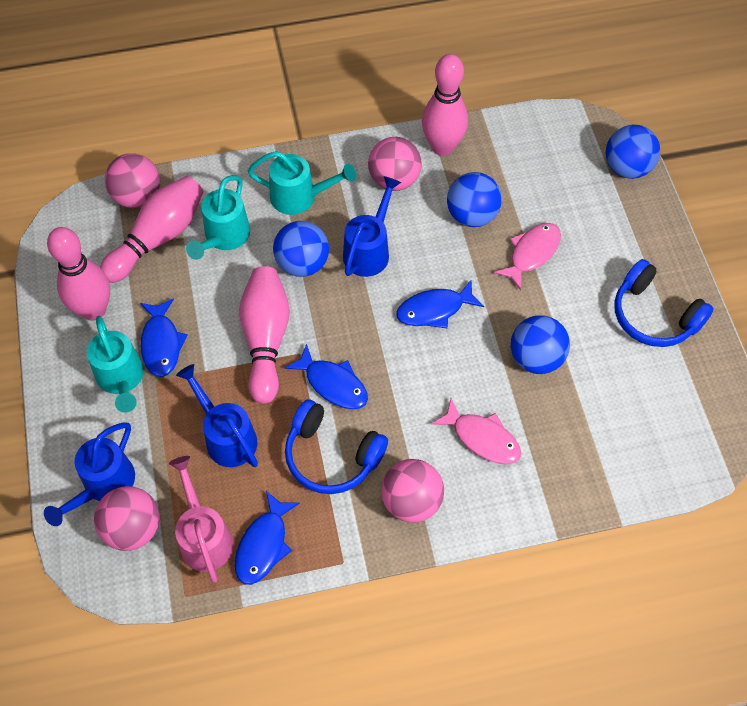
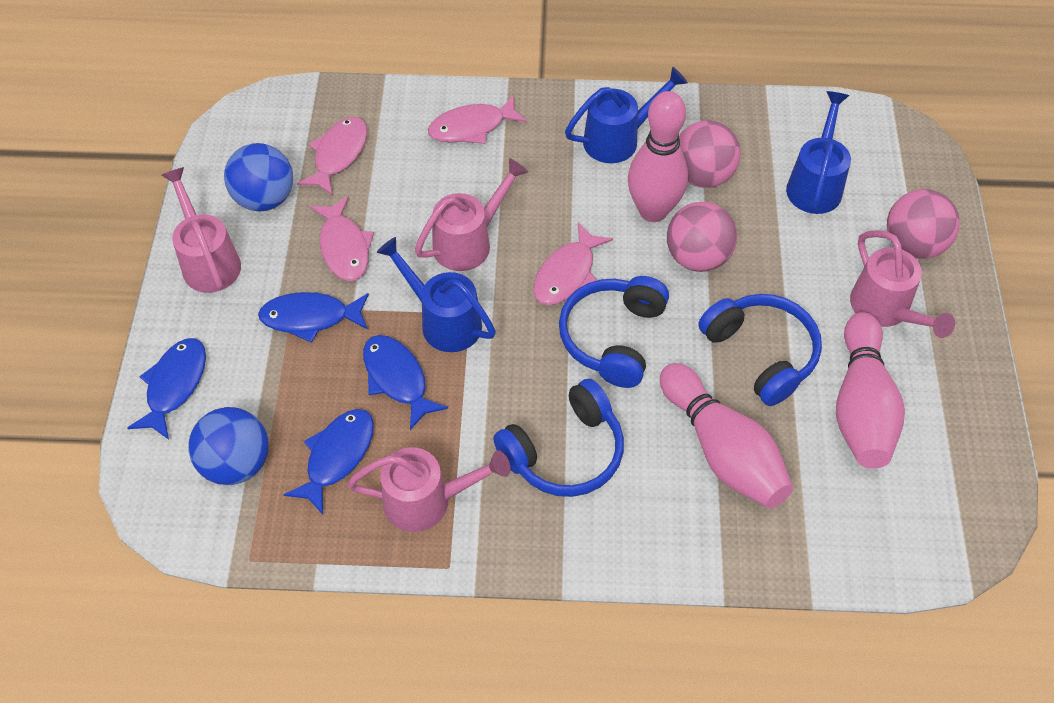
blue ball: [273,221,329,277] [447,172,502,227] [510,315,570,374] [606,125,660,179] = 4 -> [188,407,269,485] [224,143,293,211] = 2
blue headphones: [285,399,388,494] [614,259,714,347] = 2 -> [493,379,624,497] [559,276,669,388] [698,294,822,406] = 3
pink ball: [94,486,160,551] [105,153,160,208] [368,137,422,191] [381,459,444,523] = 4 -> [667,202,737,272] [679,120,741,188] [887,189,960,259] = 3
pink bowling pin: [47,227,110,321] [100,176,204,283] [239,266,290,404] [422,54,468,156] = 4 -> [628,91,688,222] [660,363,793,508] [836,312,905,469] = 3
pink fish: [431,398,521,464] [494,223,561,290] = 2 -> [297,117,367,196] [310,196,374,281] [428,95,527,144] [533,222,613,305] = 4
pink watering can: [169,456,233,583] = 1 -> [162,167,241,293] [348,447,511,532] [415,158,528,271] [850,230,955,338] = 4
turquoise watering can: [87,316,144,413] [186,175,250,260] [247,151,356,215] = 3 -> none = 0

